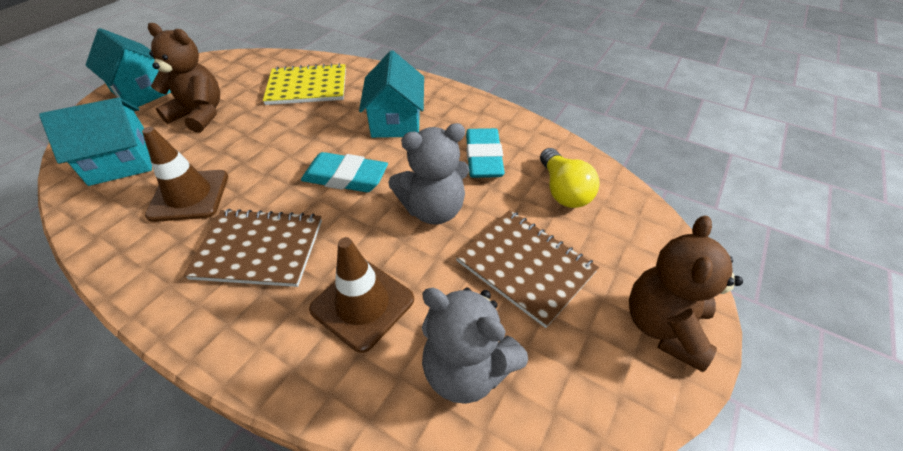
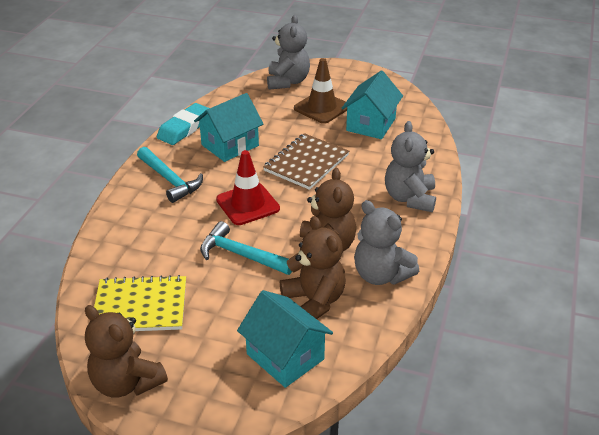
brown notebook: [184,209,322,287] [455,210,599,328] = 2 -> [263,133,349,190] = 1
brown teddy bear: [148,23,220,133] [629,215,743,372] = 2 -> [85,305,168,397] [280,216,346,319] [300,168,356,251] = 3
brown traffic cone: [142,127,228,222] [309,237,414,353] = 2 -> [294,58,347,124] = 1
grey teddy bear: [388,123,469,225] [422,287,528,404] = 2 -> [267,15,310,90] [354,200,419,285] [385,121,436,212] = 3
red traffic cone: none = 0 -> [216,150,280,225] = 1
turquoise eraser: [301,152,388,192] [466,128,505,178] = 2 -> [157,103,210,145] = 1
turquoise hammer: none = 0 -> [137,147,203,203] [200,221,292,275] = 2
yellow light bulb: [540,148,600,208] = 1 -> none = 0

